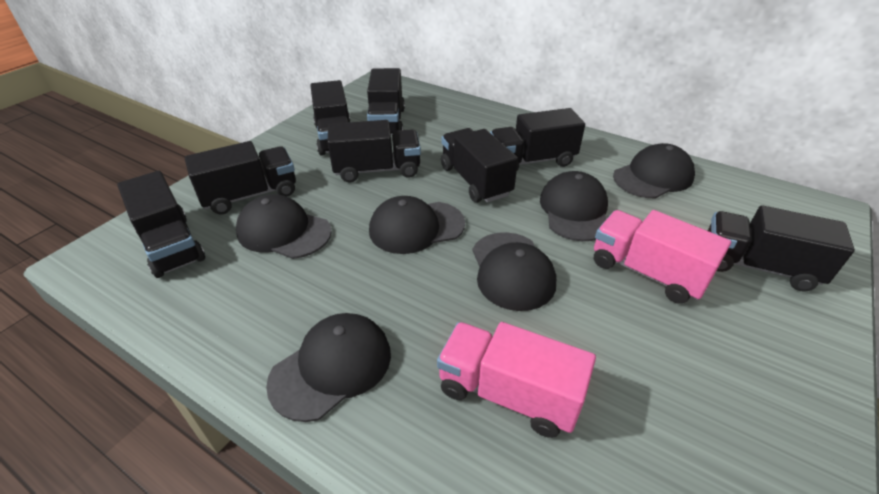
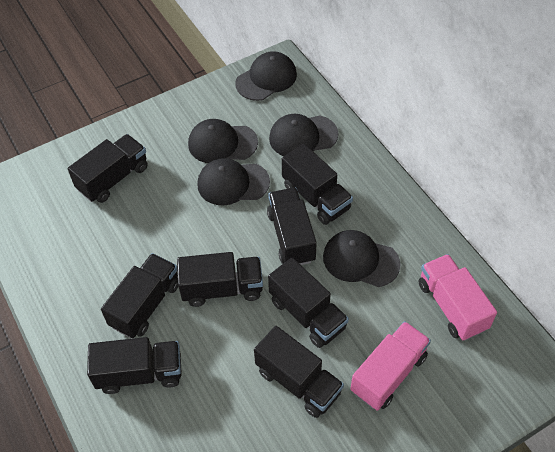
black cap: [236,194,332,259] [266,313,391,422] [369,196,465,254] [473,232,556,311] [540,171,608,241] [613,143,695,198] = 6 -> [188,119,258,163] [197,158,270,206] [236,51,297,101] [269,114,338,156] [323,230,400,287] = 5

